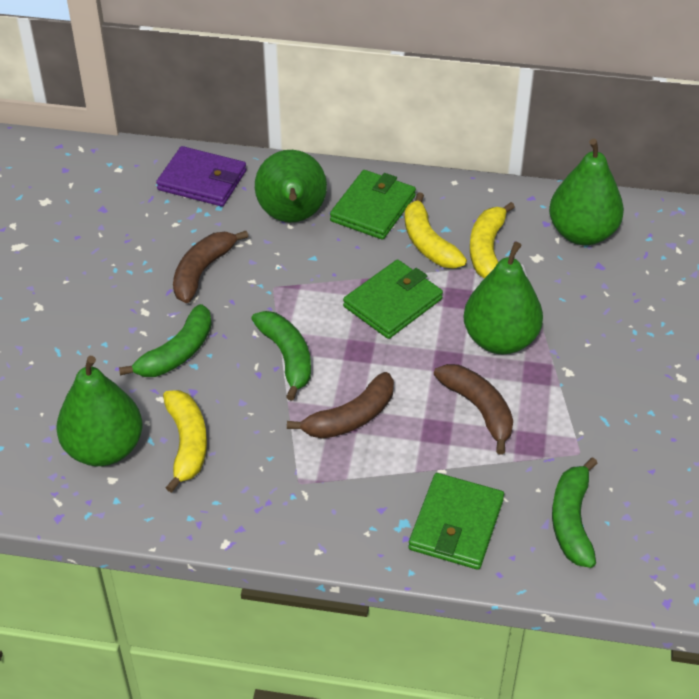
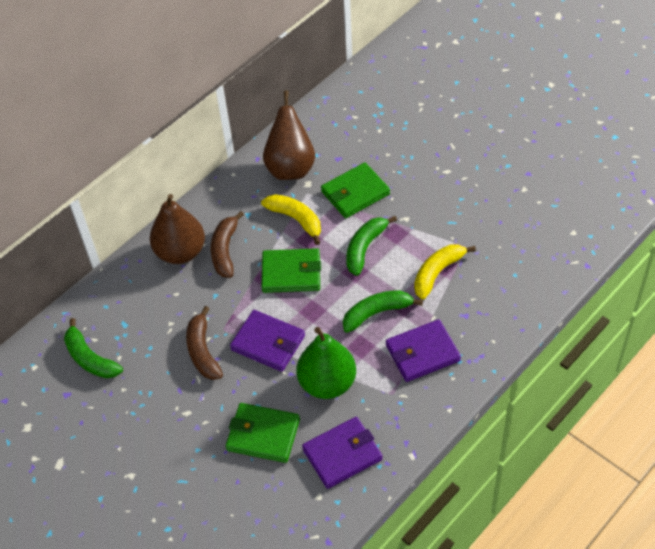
brown banana: [173,231,249,303] [287,372,394,439] [434,364,513,455] = 3 -> [186,306,223,380] [211,211,244,278] = 2
brown pear: none = 0 -> [150,194,205,264] [263,90,315,180] = 2
green pear: [57,356,142,466] [255,150,327,222] [463,242,543,354] [549,139,624,245] = 4 -> [296,327,356,399] = 1
purple wallet: [156,146,246,207] = 1 -> [230,310,305,372] [302,417,383,489] [386,319,461,382] = 3
yellow banana: [163,390,207,493] [405,192,467,268] [470,202,515,278] = 3 -> [261,194,321,245] [414,244,476,300] = 2

